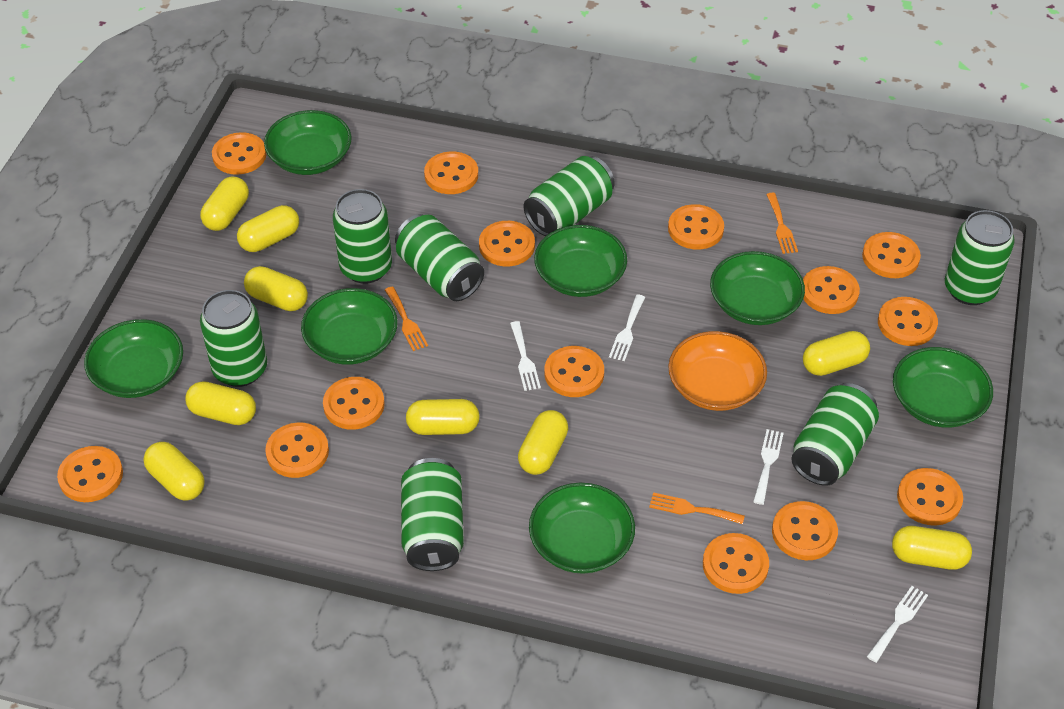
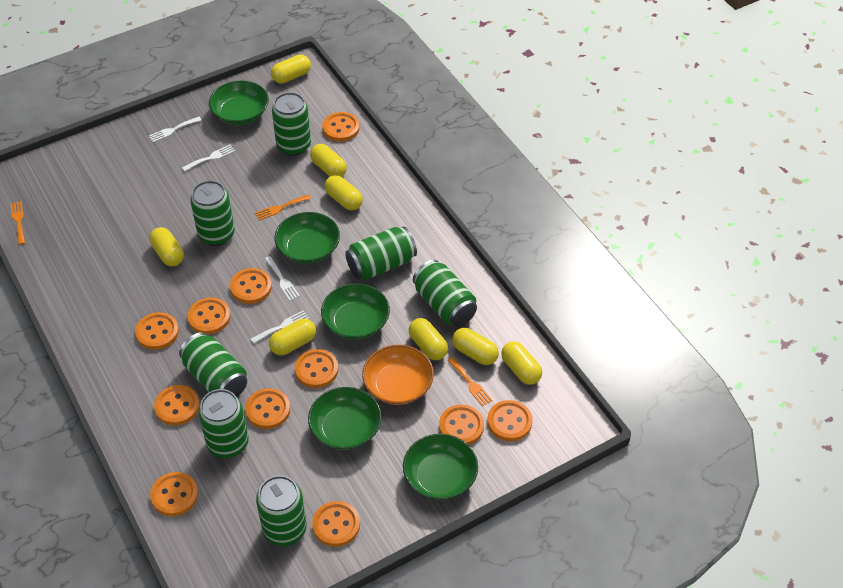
green bowl: [84,319,183,398] [264,110,352,175] [301,288,398,365] [529,483,635,574] [534,225,627,297] [710,251,805,325] [893,347,993,428] = 7 -> [209,81,269,125] [274,212,340,264] [308,387,382,450] [321,283,390,340] [403,434,478,500] = 5
orange button: [57,446,123,502] [212,132,266,175] [265,423,329,478] [323,377,385,430] [424,151,478,194] [479,221,535,266] [544,346,604,397] [668,204,724,250] [703,533,769,594] [772,501,838,560] [803,266,860,314] [862,232,921,278] [878,297,938,346] [897,468,963,526] = 14 -> [135,312,179,350] [150,472,198,516] [154,385,200,425] [187,298,230,334] [230,268,272,304] [245,388,290,429] [294,349,338,388] [312,501,360,547] [322,112,360,142] [439,405,484,445] [487,400,533,441] = 11
yellow capsule: [143,442,205,501] [185,381,256,425] [200,176,249,231] [237,205,299,252] [244,266,308,311] [406,399,480,435] [518,410,568,475] [803,331,870,376] [892,526,972,570] = 9 -> [149,227,184,266] [269,319,316,355] [271,55,311,83] [310,144,347,177] [325,175,363,210] [409,318,448,360] [452,328,499,365] [501,341,542,385] = 8

